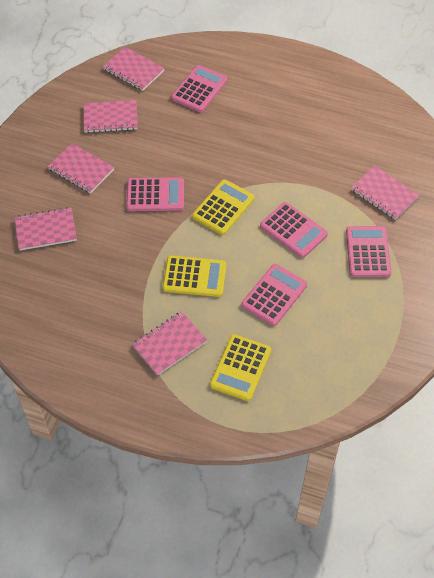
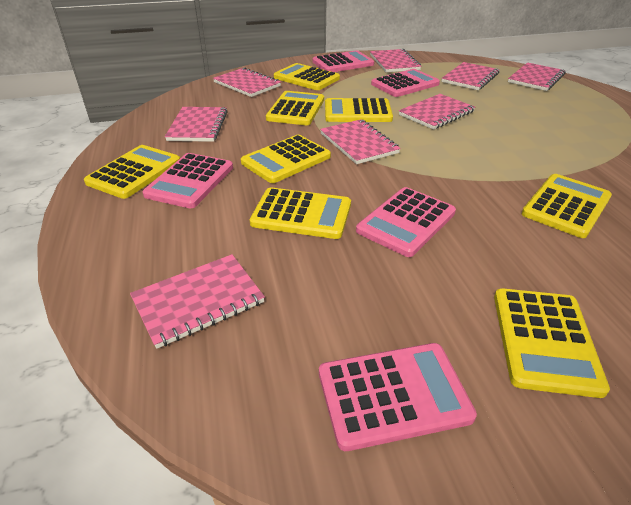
pink notebook: [15,207,77,250] [48,143,114,194] [83,100,138,133] [103,47,165,91] [132,311,207,375] [351,166,419,220] = 6 -> [130,254,265,349] [165,107,228,142] [213,68,281,97] [320,119,401,164] [370,49,421,72] [399,94,475,130] [441,62,500,90] [508,62,565,91] = 8
yellow calculator: [162,256,226,297] [192,179,255,235] [210,334,271,401] = 3 -> [84,145,180,199] [241,135,331,183] [250,187,351,239] [266,91,324,125] [274,63,340,90] [325,98,393,122] [494,288,610,398] [522,174,612,238] = 8

